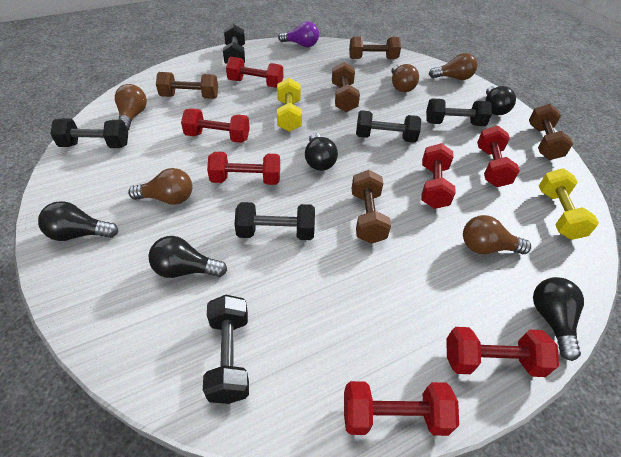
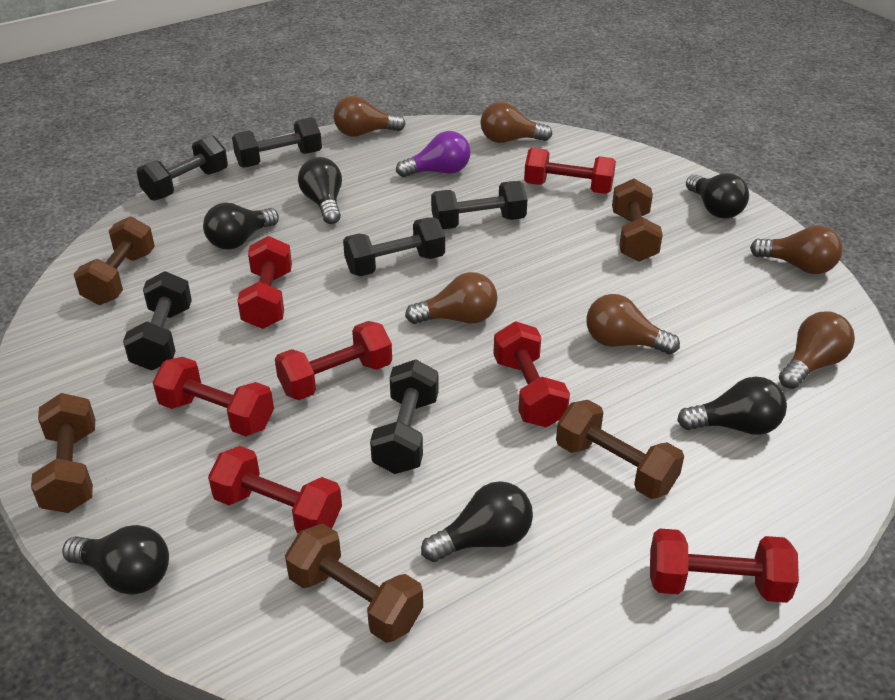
black light bulb: [38,201,118,241] [149,236,227,278] [305,133,338,171] [485,86,516,115] [533,277,584,361] = 5 -> [62,525,169,595] [203,202,279,250] [298,157,342,224] [421,481,533,562] [677,377,787,435] [686,173,749,219] = 6
brown light bulb: [115,84,147,131] [128,168,192,205] [391,64,419,92] [429,53,477,80] [463,215,531,254] = 5 -> [334,96,406,137] [405,272,497,324] [480,102,552,143] [586,294,680,354] [750,226,842,274] [779,311,855,389] = 6
yellow dumbbell: [277,78,302,132] [539,168,599,240] = 2 -> none = 0

